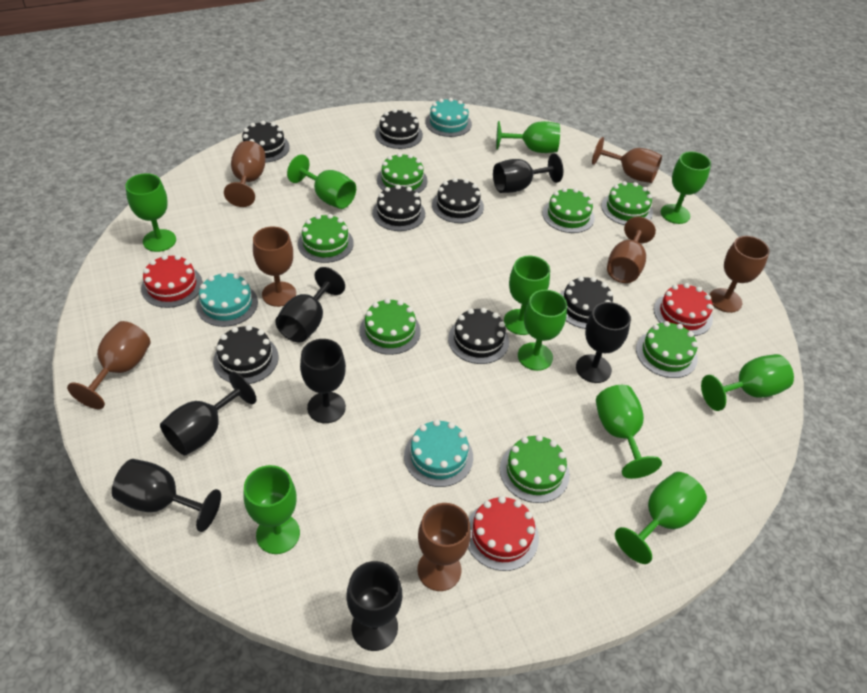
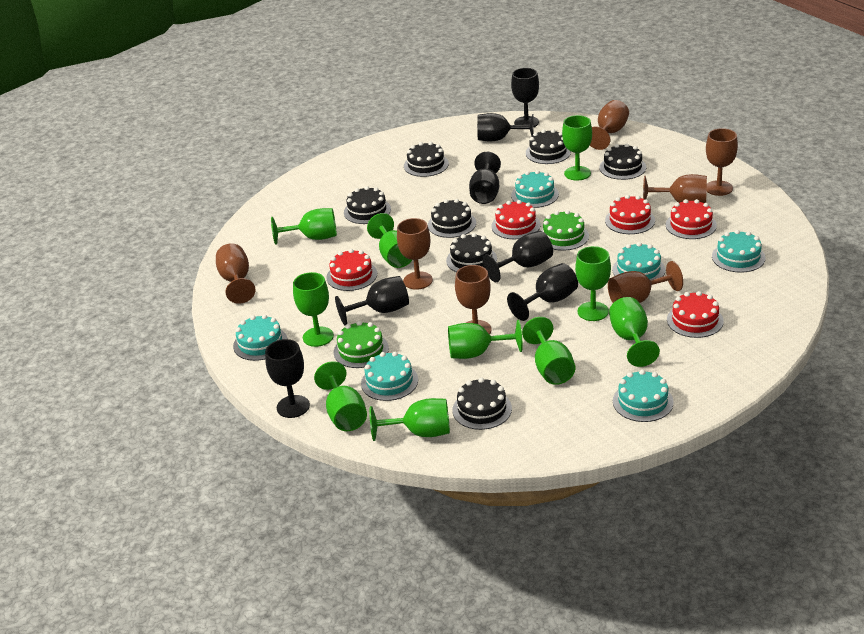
green cake: [298,214,354,263] [359,298,421,355] [377,153,428,193] [500,435,570,503] [543,188,595,233] [601,181,653,225] [636,321,698,378] = 7 -> [334,321,389,368] [541,210,589,251] = 2
red cake: [141,255,203,308] [468,496,539,571] [654,283,713,336] = 3 -> [326,249,377,291] [491,200,541,239] [605,195,655,234] [666,199,717,239] [667,291,724,338] = 5
turquoise cake: [196,272,258,327] [404,419,473,487] [425,98,472,137] = 3 -> [233,314,287,361] [361,352,418,401] [511,170,559,208] [612,242,665,280] [613,370,674,422] [712,230,765,273] = 6

